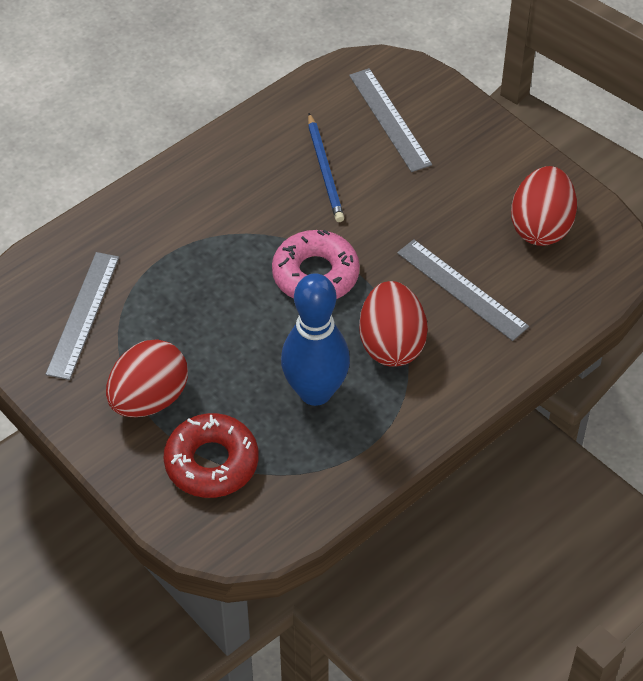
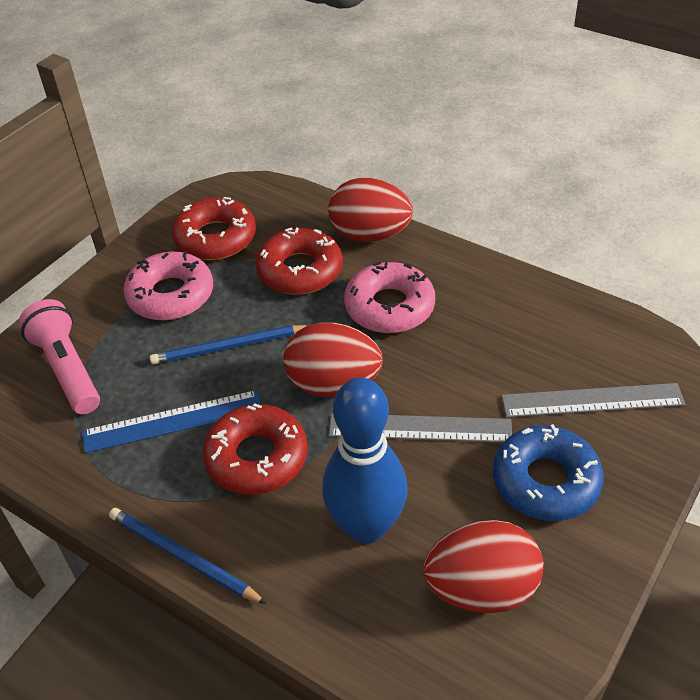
blue donut: none = 0 -> [493,424,604,521] = 1
blue pencil: [308,113,344,222] = 1 -> [109,508,267,604] [150,325,308,364] = 2
blue ruler: none = 0 -> [83,390,261,453] = 1
grey ruler: [45,252,119,380] [349,68,432,172] [397,239,529,341] = 3 -> [329,413,512,443] [502,383,685,418] = 2
pink donut: [272,230,360,299] = 1 -> [123,251,213,320] [344,262,435,333] = 2
pink flashlight: none = 0 -> [19,299,100,414] = 1
red donut: [164,413,258,498] = 1 -> [172,197,256,260] [202,403,308,495] [255,227,343,295] = 3

